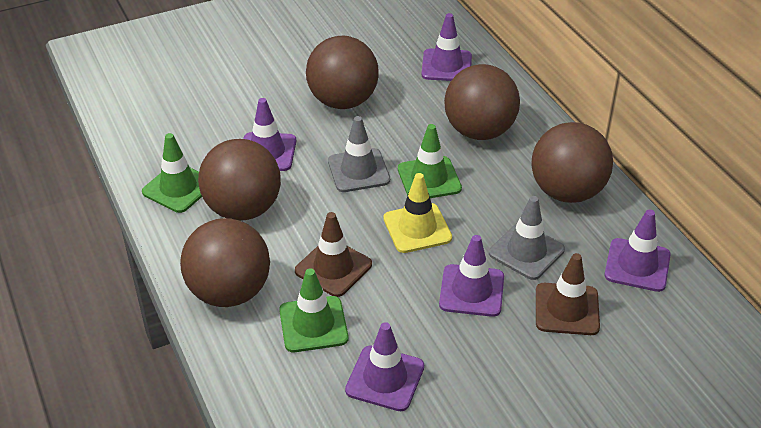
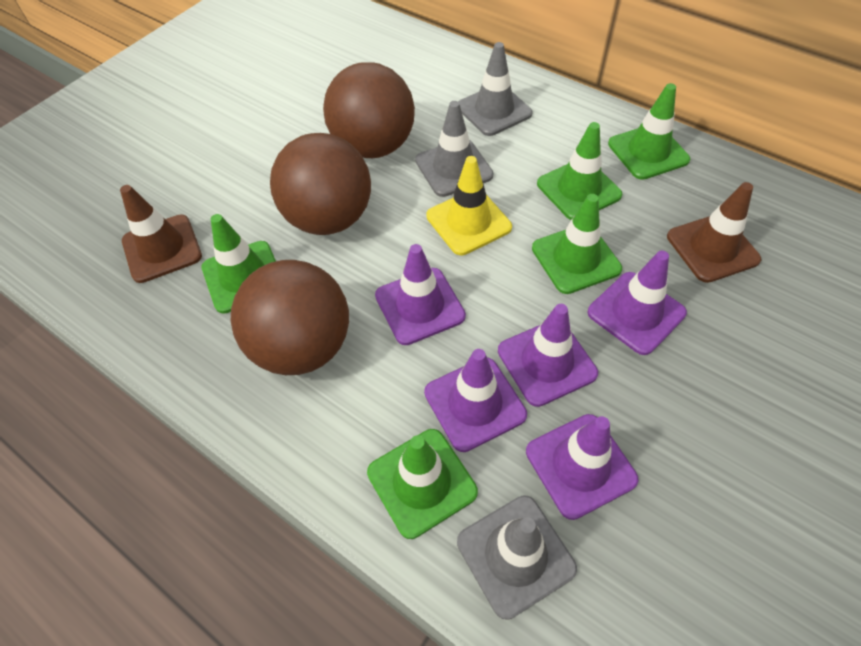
brown ball: [180,218,270,307] [198,139,281,221] [306,36,379,109] [444,64,520,140] [531,122,613,203] = 5 -> [231,260,349,375] [270,133,371,235] [323,62,415,158] = 3
green traffic cone: [142,133,202,213] [279,268,349,352] [398,124,462,198] = 3 -> [202,214,276,314] [367,429,478,539] [532,194,622,294] [537,122,622,220] [608,83,690,180] = 5
grey traffic cone: [328,116,390,192] [489,196,565,280] = 2 -> [415,101,493,197] [457,496,577,620] [458,42,533,136] = 3

